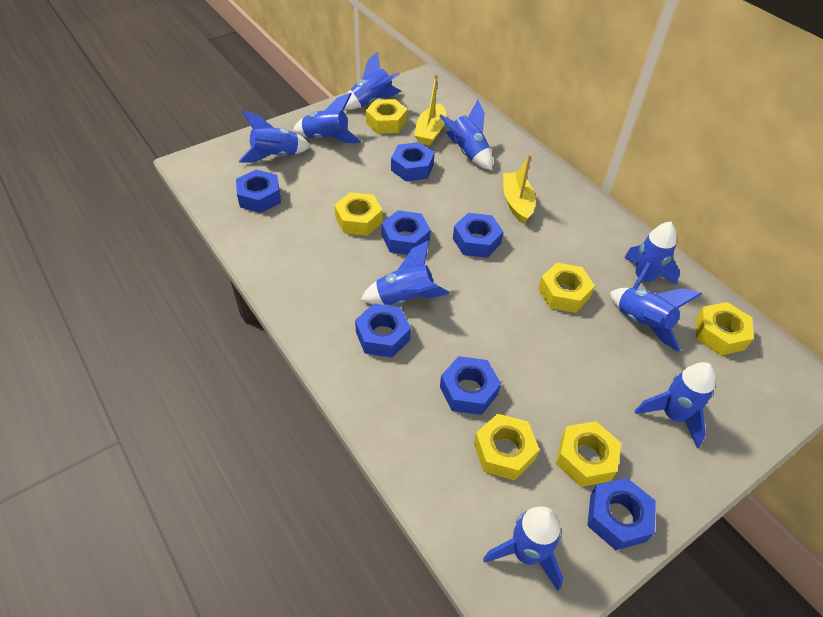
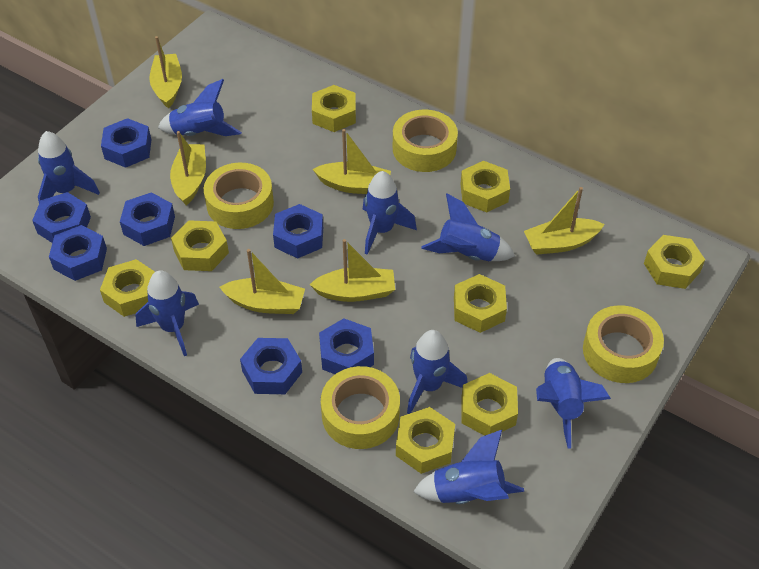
blue rocket: [239,111,311,162] [293,93,361,143] [344,51,401,110] [361,240,450,305] [439,100,493,170] [483,506,563,591] [610,288,702,352] [624,221,680,289] [635,362,716,448] = 9 -> [38,131,100,203] [135,270,199,356] [158,79,242,136] [363,171,417,255] [407,330,468,414] [413,430,524,504] [421,194,515,261] [536,358,611,449] = 8
yellow boat: [414,74,446,146] [503,154,536,224] = 2 -> [149,36,182,109] [170,131,206,205] [220,249,305,314] [309,239,395,302] [313,129,391,194] [524,187,604,255] = 6
yellow nut: [335,192,383,236] [366,99,407,134] [474,414,539,480] [538,263,595,313] [556,421,621,487] [696,302,754,355] = 6 -> [100,259,155,317] [171,220,229,271] [312,85,356,132] [396,407,455,474] [454,274,507,333] [461,161,510,213] [462,373,518,436] [644,235,705,289] = 8
yellow tape: none = 0 -> [204,163,274,229] [321,366,400,449] [393,110,458,172] [583,305,664,383] = 4

